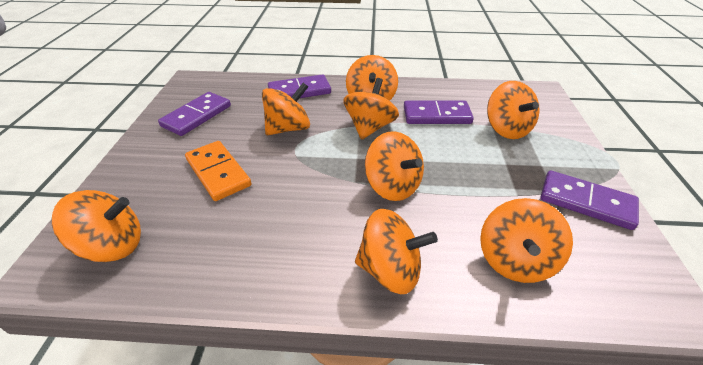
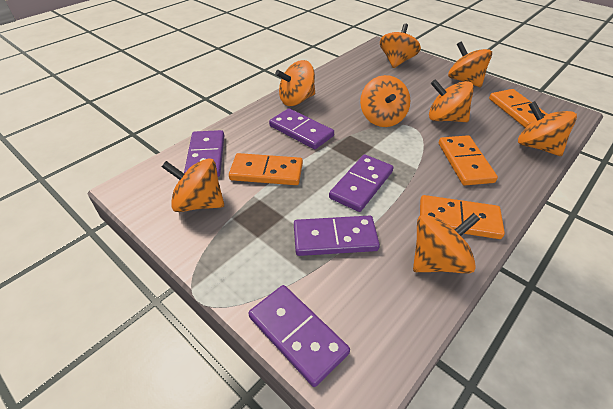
orange domino: [185,141,252,201] = 1 -> [229,153,303,185] [420,195,505,239] [439,135,498,185] [489,89,547,128] = 4
purple domino: [158,92,231,136] [268,74,331,98] [404,101,474,124] [540,170,639,230] = 4 -> [184,130,224,177] [248,285,350,387] [269,108,334,149] [294,216,380,256] [329,155,393,212] = 5

